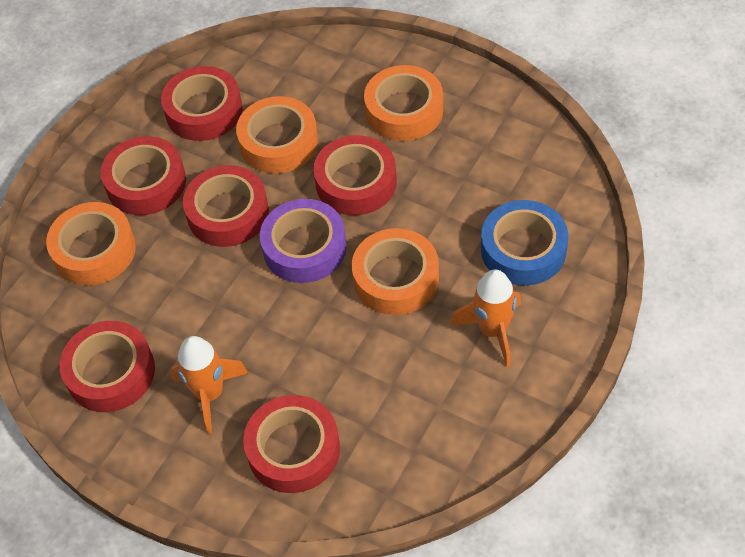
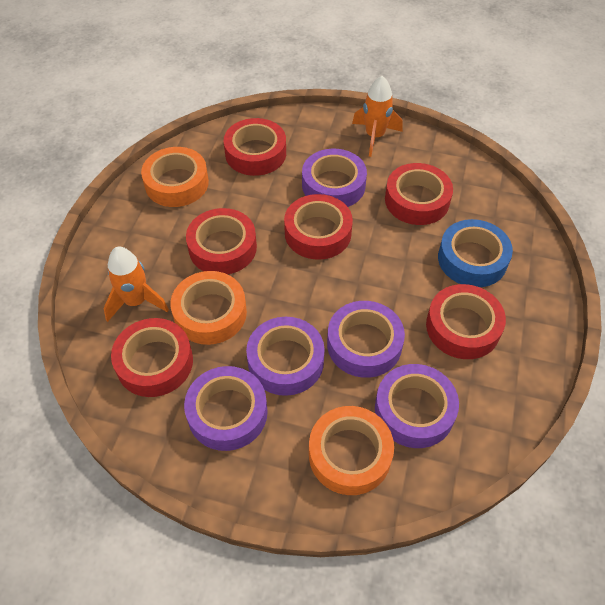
orange tape: [46,202,136,285] [236,96,318,174] [352,228,439,315] [364,65,443,141] = 4 -> [141,147,209,207] [171,271,247,345] [309,406,394,495] = 3
purple tape: [260,199,347,283] = 1 -> [184,366,268,451] [246,317,325,396] [302,149,367,207] [327,301,405,378] [375,364,459,448] = 5

